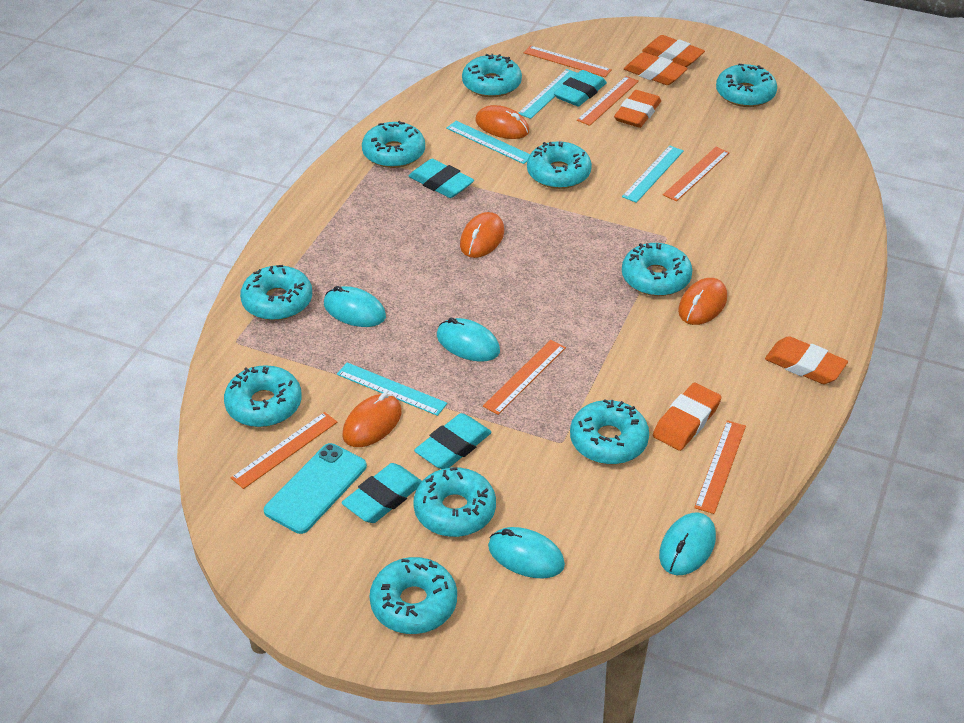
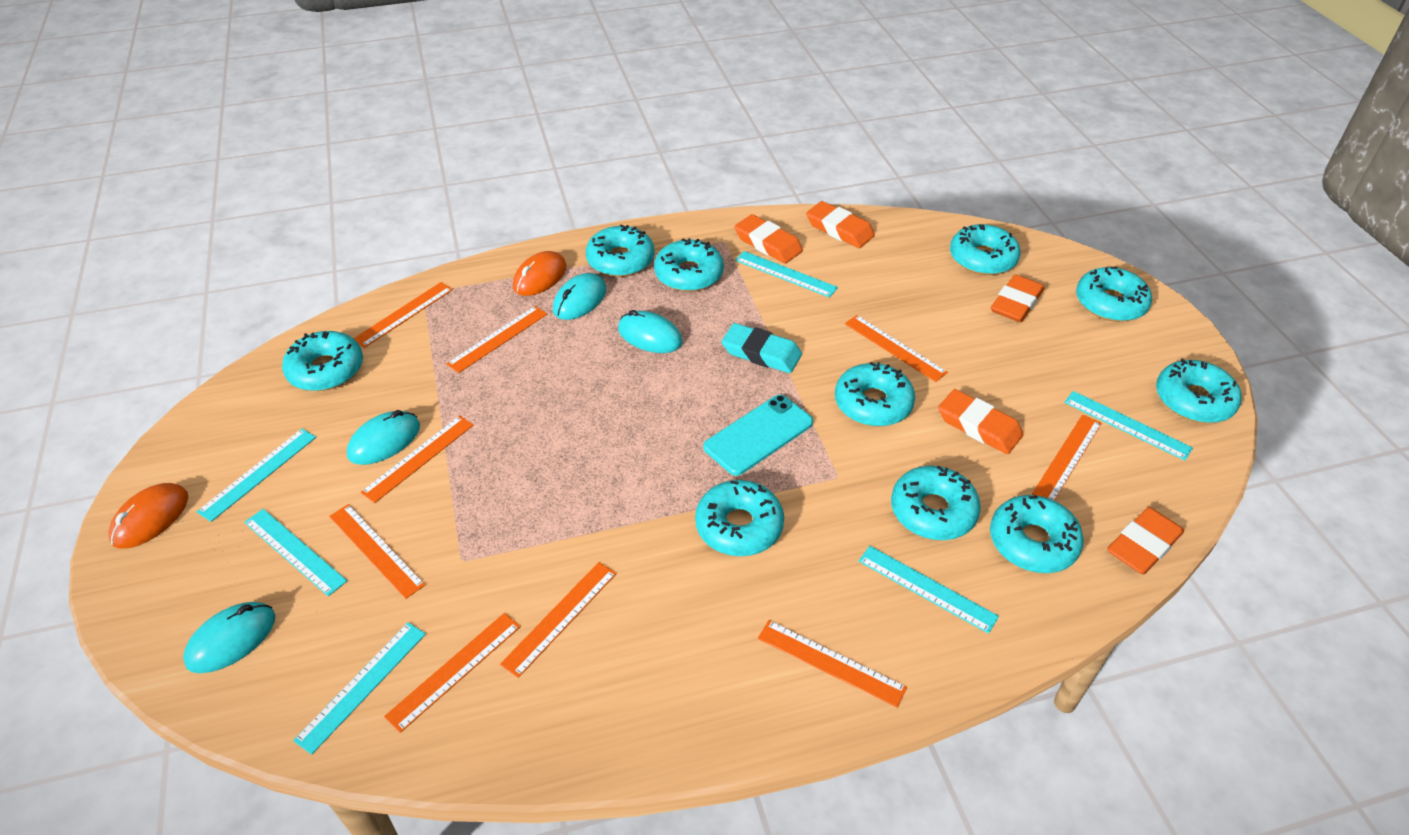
orange mouse: [342,393,401,447] [460,212,504,258] [475,105,529,139] [678,278,727,325] = 4 -> [108,483,188,548] [513,251,566,296] = 2
orange ruler: [231,412,338,489] [483,340,566,415] [524,46,612,77] [577,76,639,126] [663,147,730,201] [694,420,746,514] = 6 -> [329,504,425,599] [353,282,453,348] [360,416,474,503] [384,613,521,733] [446,306,547,373] [500,562,617,678] [758,620,907,708] [845,315,948,382] [1032,415,1102,501] = 9
turquoise eraser: [341,463,422,523] [409,159,474,198] [414,413,491,469] [553,70,607,106] = 4 -> [721,323,802,373] = 1
turquoise ruler: [337,363,447,416] [446,121,530,164] [518,69,577,119] [622,146,684,203] = 4 -> [197,429,316,522] [244,509,347,596] [293,622,426,755] [735,251,838,298] [859,546,999,634] [1064,391,1193,461] = 6

